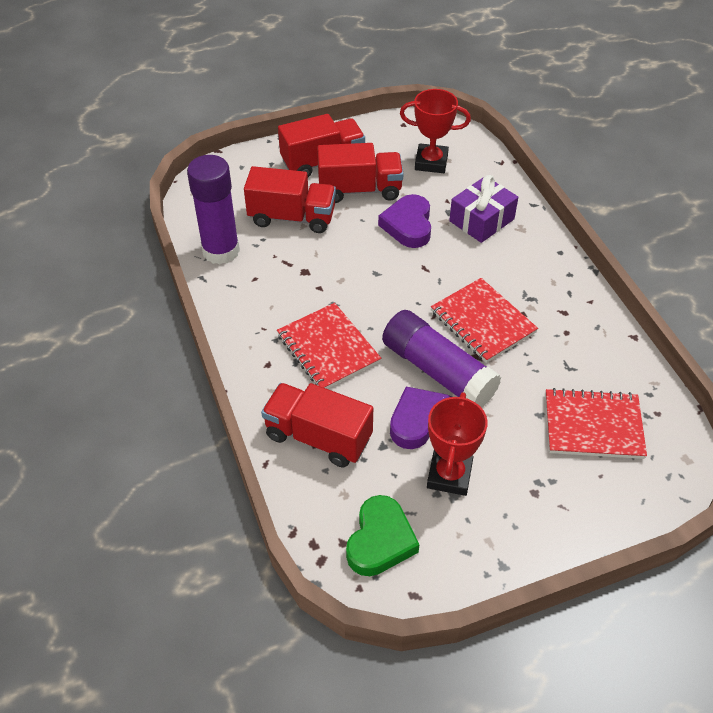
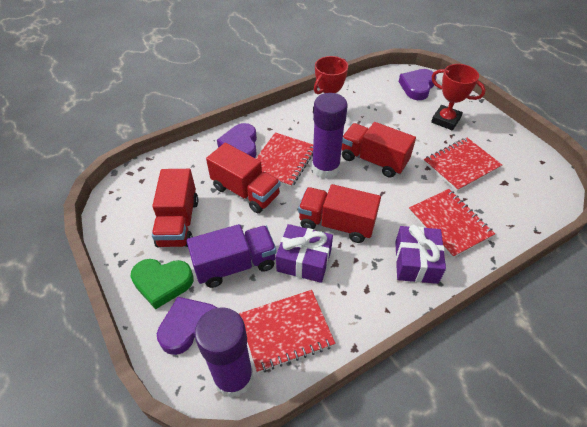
purple gift: [449,175,518,243] = 1 -> [276,224,333,283] [395,225,446,284] = 2
purple heart: [378,194,431,248] [390,387,452,449] = 2 -> [157,297,217,355] [217,123,257,158] [399,69,436,100] = 3
purple truck: none = 0 -> [187,224,277,288] = 1
red notebook: [277,303,381,389] [431,278,538,363] [545,388,647,459] = 3 -> [239,290,336,373] [256,132,313,187] [409,189,495,258] [424,138,502,192] = 4

